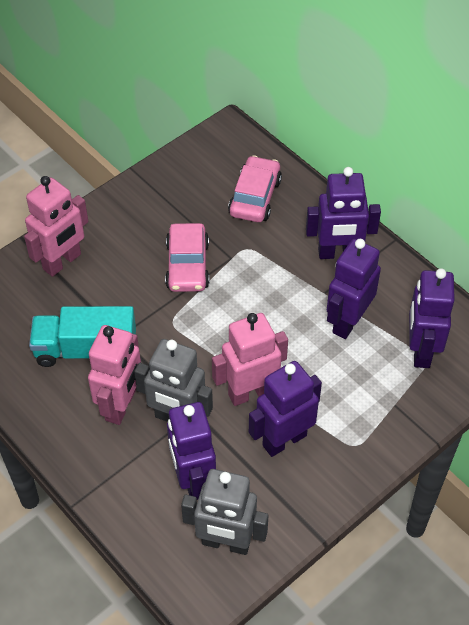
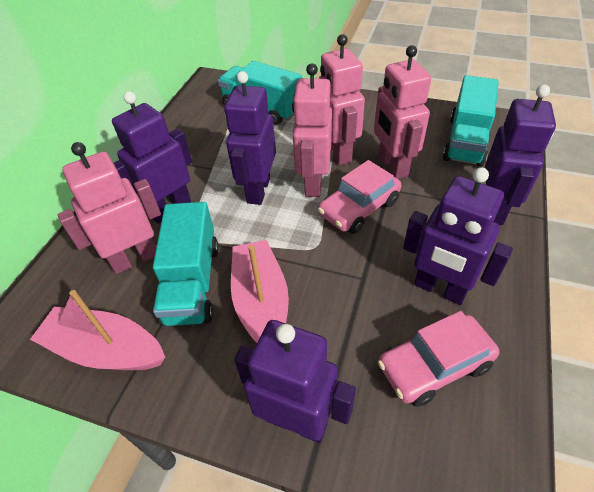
grey robot: [134,339,213,422] [181,469,268,555] = 2 -> none = 0
pink boat: none = 0 -> [30,290,165,370] [231,240,289,343] = 2
pink robot: [24,176,89,277] [88,325,141,425] [212,313,288,406] = 3 -> [58,142,161,274] [292,63,332,197] [319,34,365,165] [374,45,431,179] = 4
turquoise truck: [29,306,136,367] = 1 -> [153,202,219,326] [218,61,302,125] [443,75,499,167] = 3

